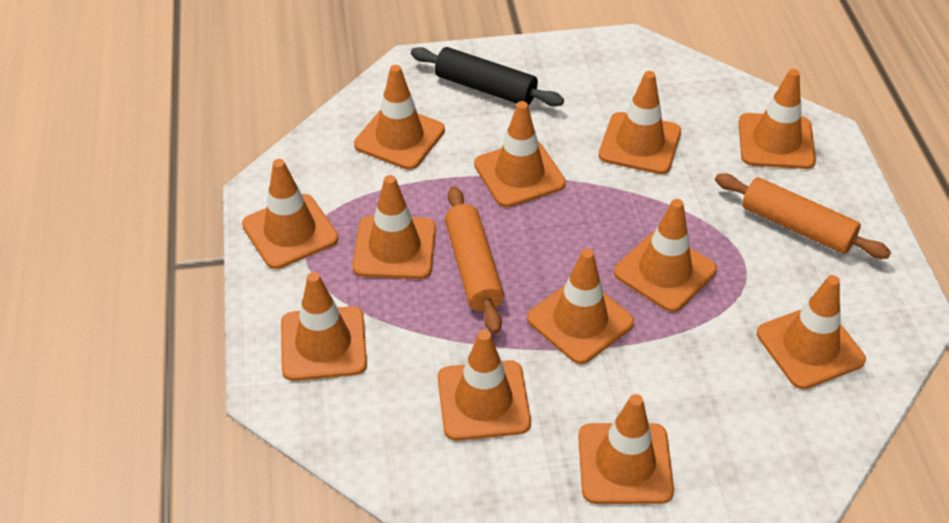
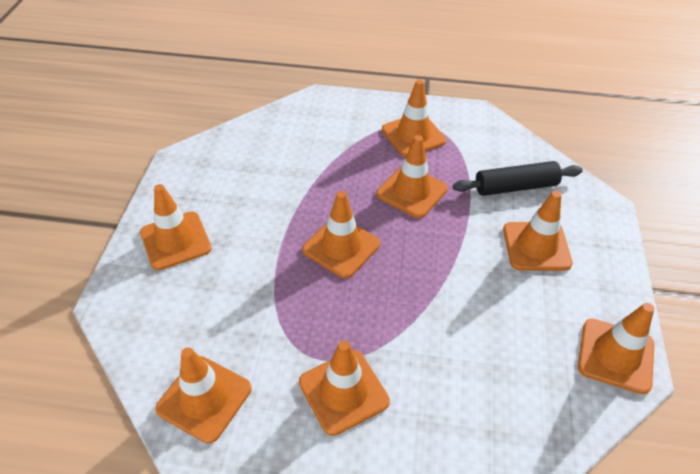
orange rolling pin: [445,186,504,334] [715,174,891,259] = 2 -> none = 0
orange traffic cone: [242,159,339,269] [281,272,367,381] [352,175,436,279] [354,65,445,170] [438,330,531,441] [474,101,566,207] [527,249,634,364] [578,394,674,504] [598,71,681,174] [614,199,717,312] [739,69,816,169] [757,275,866,389] = 12 -> [140,184,212,270] [155,347,251,444] [299,340,390,436] [302,191,380,279] [377,135,448,218] [382,79,446,157] [503,191,573,271] [578,303,654,394] = 8

